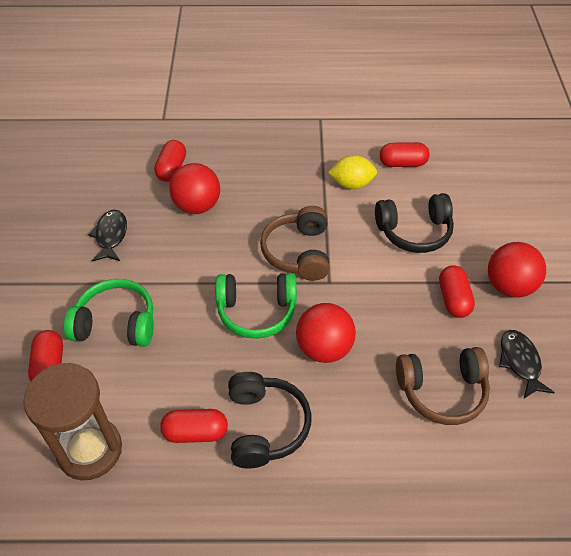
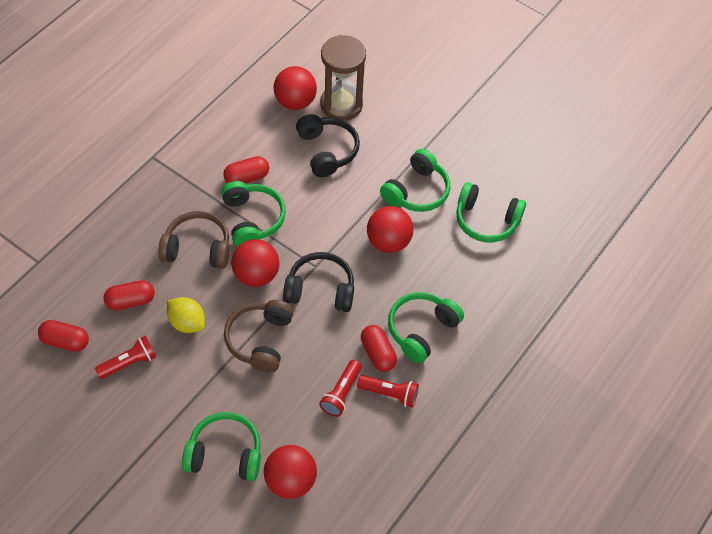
black fish: [88,210,127,262] [499,330,555,398] = 2 -> none = 0
green headphones: [64,279,154,347] [215,273,297,339] = 2 -> [182,412,261,481] [221,181,286,247] [380,149,450,212] [388,292,464,363] [456,182,526,242] = 5
red ball: [169,163,220,214] [296,303,356,363] [488,242,546,298] = 3 -> [231,239,279,287] [264,445,317,499] [274,66,317,110] [367,206,413,253] = 4
red capsule: [28,330,63,382] [154,140,186,182] [160,409,228,443] [380,142,430,167] [439,265,475,318] = 5 -> [38,320,89,352] [104,280,155,310] [223,156,269,183] [361,325,397,372] = 4
red flashlight: none = 0 -> [95,336,156,379] [319,360,362,417] [357,375,419,408] = 3

